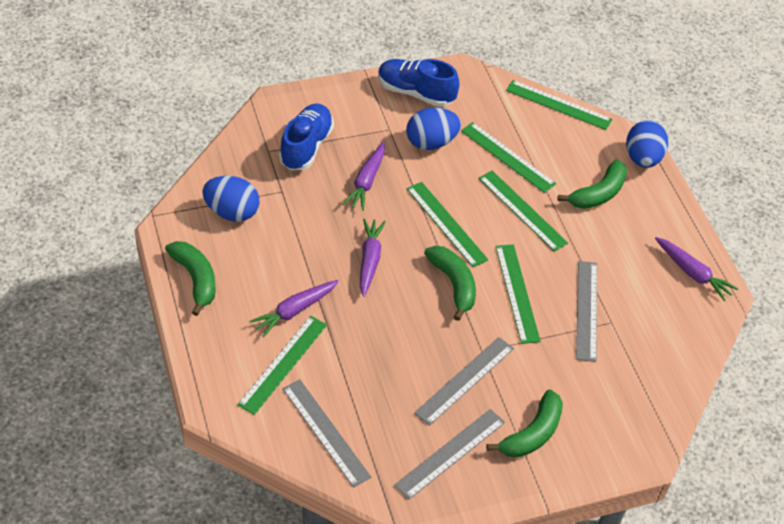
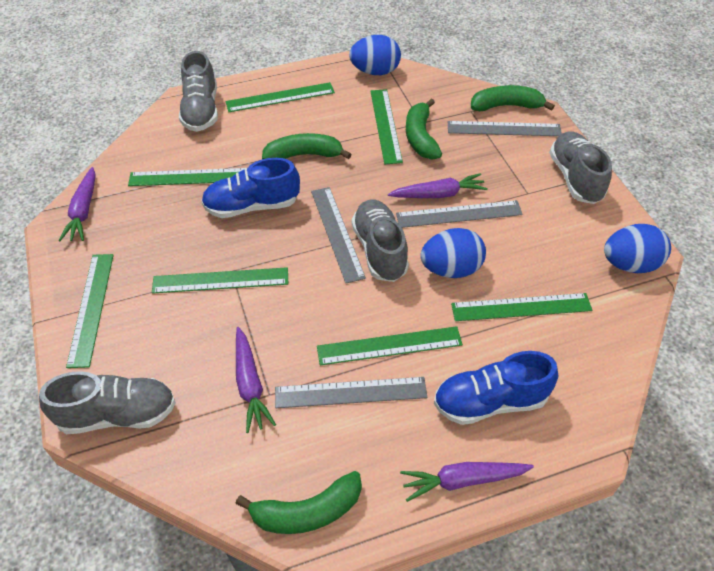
green ruler: [237,316,327,415] [407,182,488,267] [461,122,556,193] [479,170,568,252] [495,244,541,344] [506,80,612,130] = 6 -> [66,254,114,368] [128,168,245,186] [152,267,288,294] [226,82,335,112] [317,326,463,365] [370,89,403,164] [451,293,592,321] = 7
grey shoe: none = 0 -> [39,371,176,434] [179,51,218,132] [352,200,409,282] [549,131,612,204] = 4

